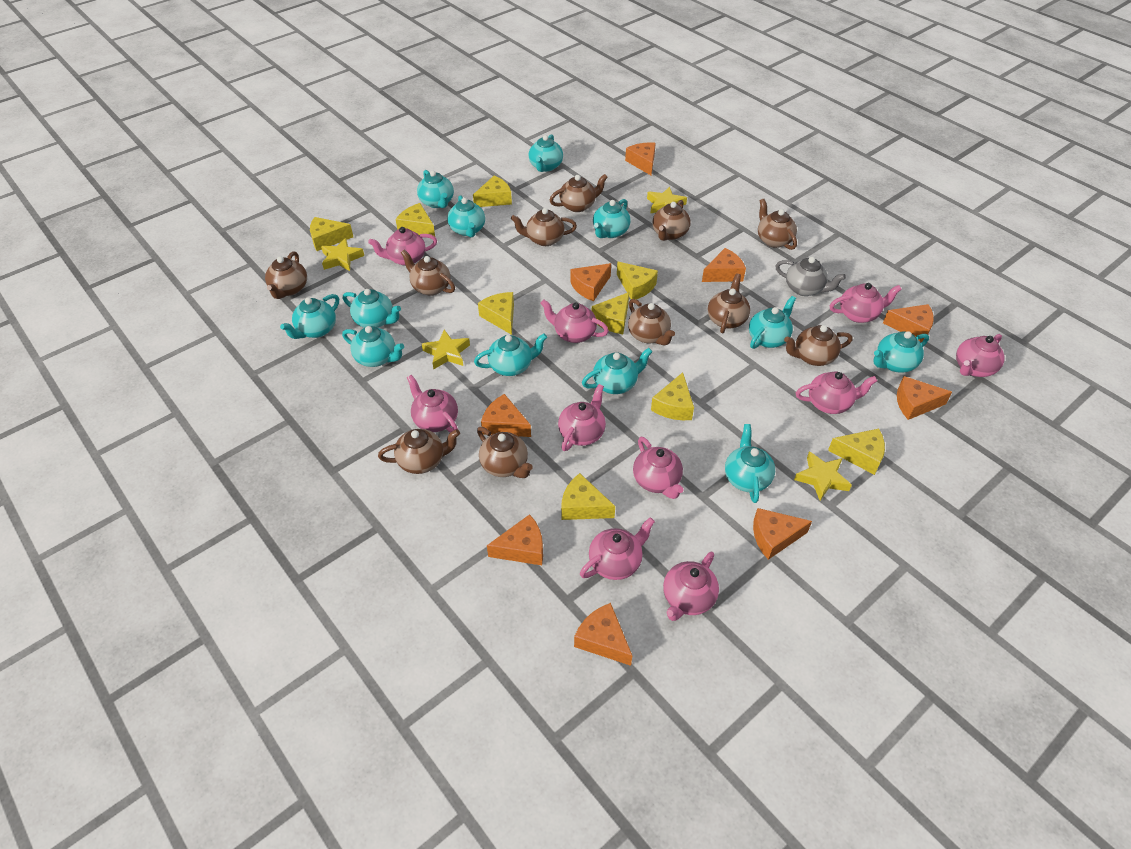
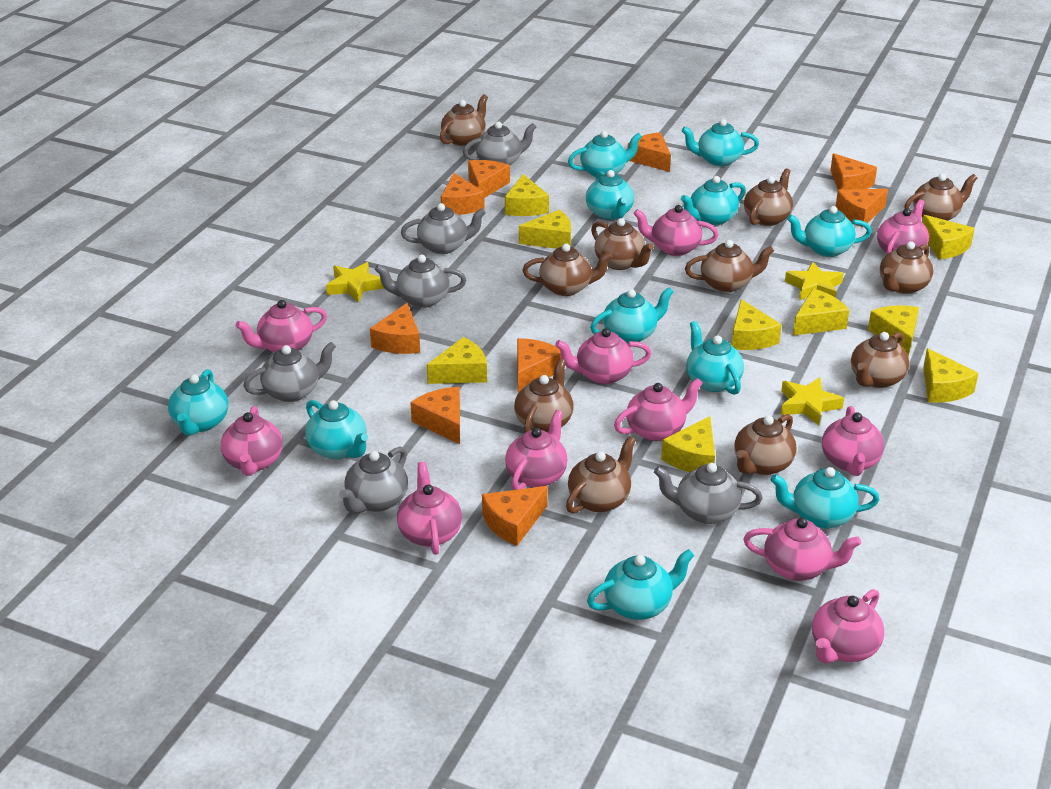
grey teapot: [776,257,846,296] = 1 -> [243,342,336,402] [339,446,408,514] [375,254,466,308] [401,203,486,254] [463,121,536,165] [654,463,763,524] = 6
pink teapot: [368,227,437,266] [407,375,458,433] [540,299,609,343] [558,384,606,451] [580,517,655,580] [633,437,684,499] [663,552,719,621] [796,371,877,414] [830,283,902,323] [956,334,1005,377] = 10 -> [221,406,283,476] [235,300,327,353] [397,462,462,555] [505,410,567,490] [555,328,652,384] [614,378,703,441] [633,205,719,256] [743,518,861,581] [812,589,884,663] [822,406,884,476] [877,200,929,255] = 11
turquoise teapot: [280,294,339,339] [342,326,404,367] [343,289,401,328] [417,170,454,208] [447,195,485,237] [474,334,547,376] [528,134,563,172] [582,348,652,394] [593,199,631,238] [725,424,775,503] [749,296,796,349] [873,331,929,373] = 12 -> [168,369,229,435] [305,400,368,459] [568,131,642,177] [586,170,634,220] [587,549,694,620] [590,287,674,344] [681,119,759,166] [681,176,746,226] [686,321,744,395] [771,467,880,529] [787,206,872,257] = 11
yellow star: [321,238,364,271] [422,330,470,369] [647,187,687,214] [794,451,852,501] = 4 -> [326,262,384,302] [781,377,844,425] [785,262,843,300] = 3

